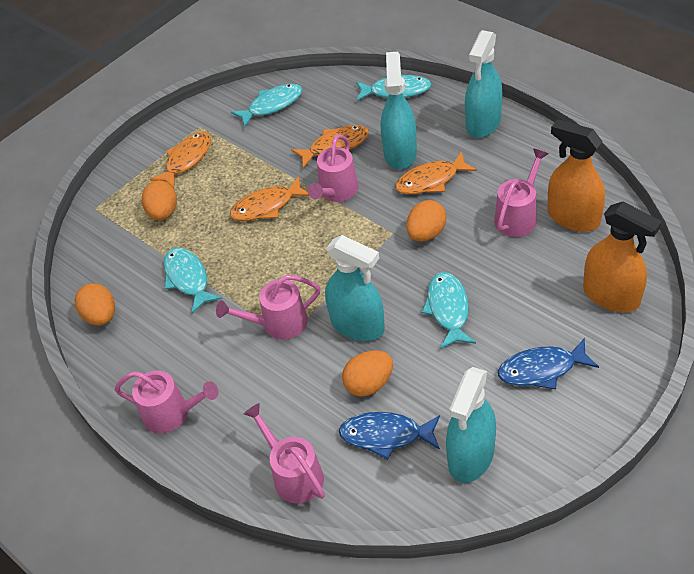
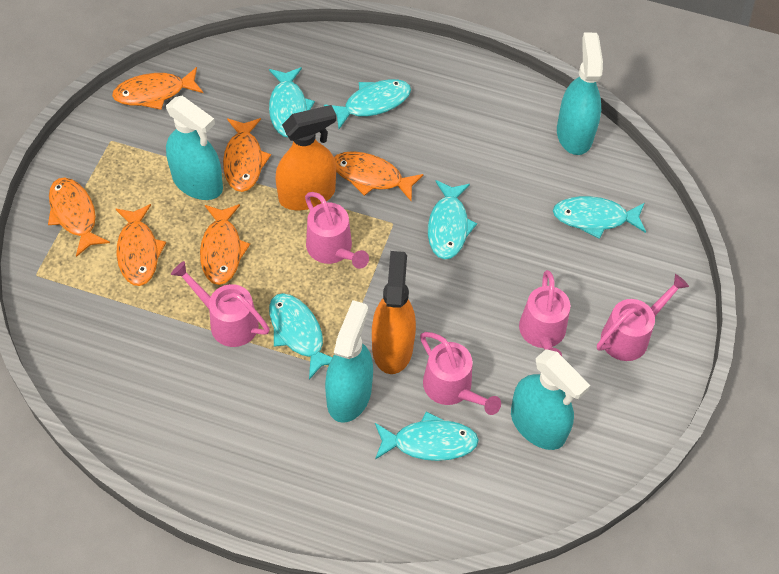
blue fish: [339,412,440,460] [498,338,599,389] = 2 -> none = 0
orange egg: [74,283,115,326] [142,180,177,220] [342,350,393,397] [406,200,447,242] = 4 -> none = 0
orange fish: [150,132,211,188] [230,176,309,221] [291,125,369,168] [395,151,477,195] = 4 -> [48,178,110,257] [112,67,203,110] [116,204,166,286] [200,204,250,285] [223,118,271,192] [334,151,424,202] = 6
turquoise fish: [164,247,222,313] [231,84,303,128] [356,75,431,101] [421,272,476,349] = 4 -> [269,67,315,137] [269,293,332,379] [324,79,411,129] [375,411,479,461] [428,180,477,259] [553,196,646,239] = 6

